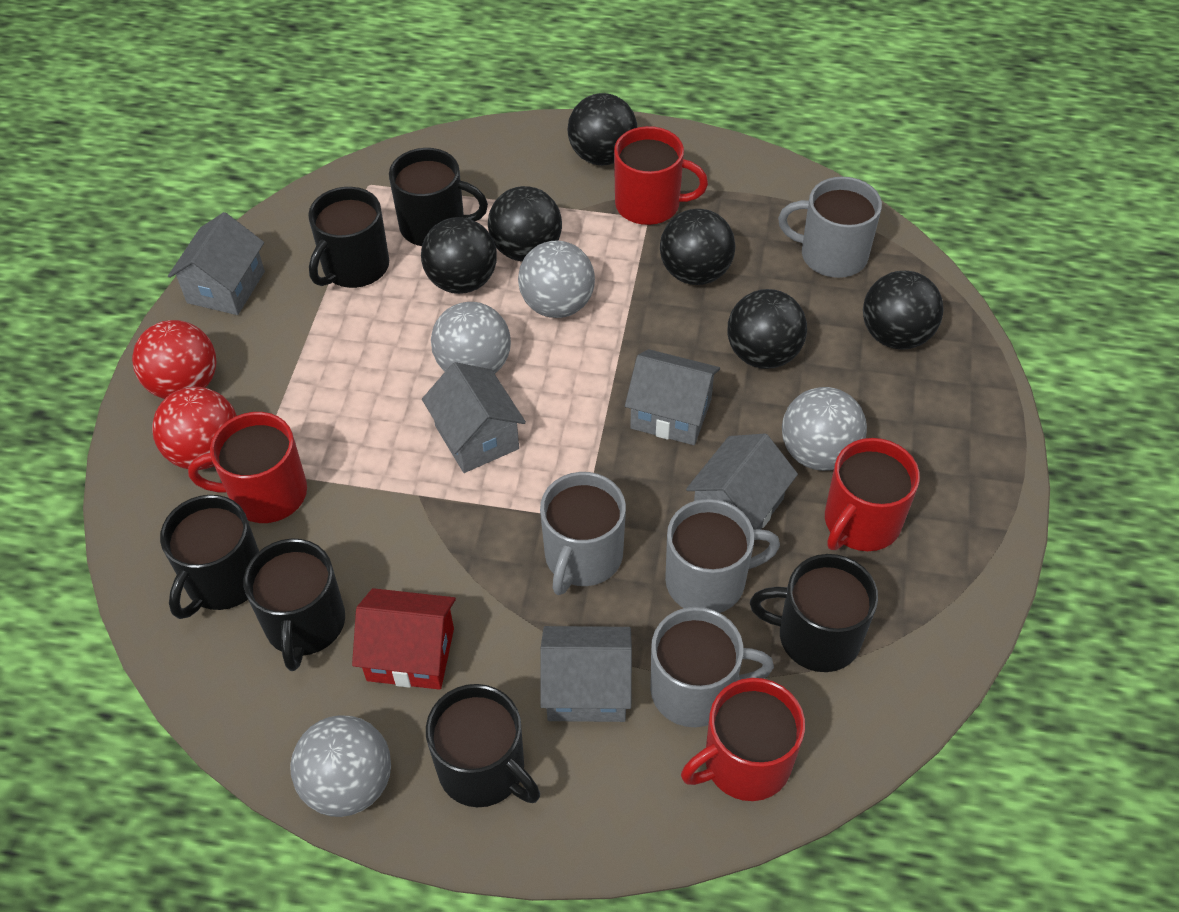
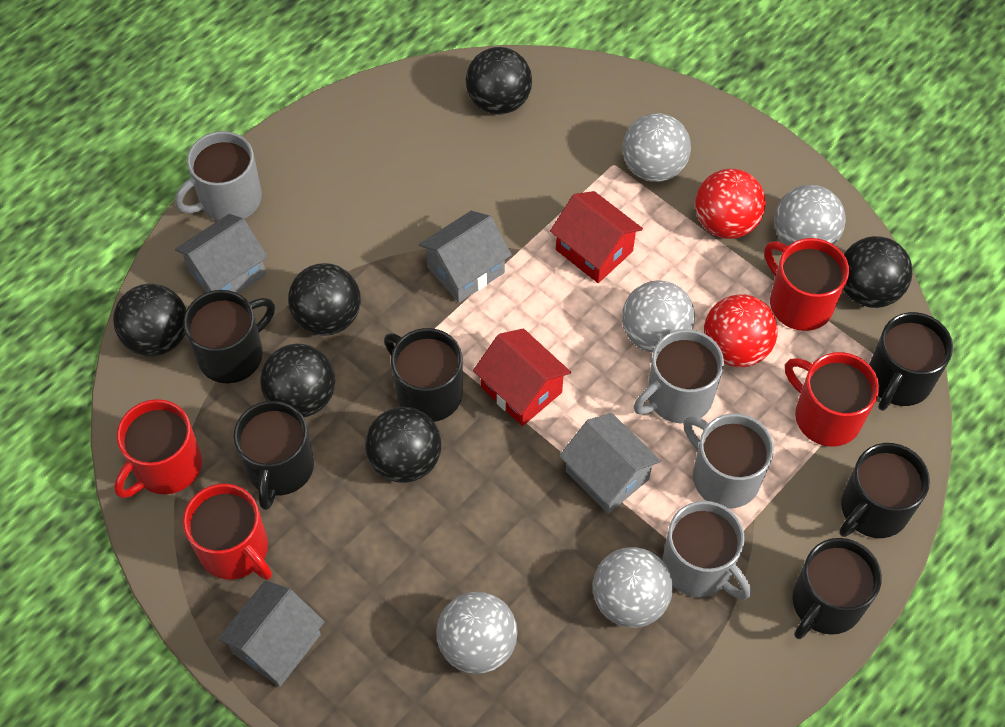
grey ball: [290,715,391,817] [431,302,511,374] [518,240,595,318] [782,387,867,471] = 4 -> [436,592,518,674] [593,547,673,628] [622,113,691,182] [622,280,695,353] [774,185,846,246] = 5
grey house: [168,212,265,315] [422,362,526,473] [540,626,632,722] [625,349,720,445] [686,433,798,530] = 5 -> [175,214,268,294] [218,580,325,687] [419,211,512,303] [559,413,661,514] = 4
red house: [352,588,456,690] = 1 -> [473,329,571,426] [550,191,643,283] = 2

